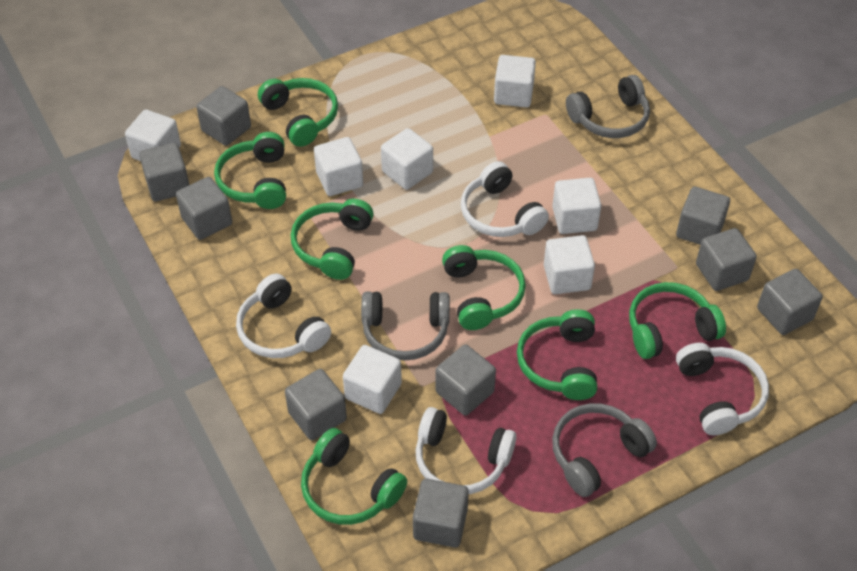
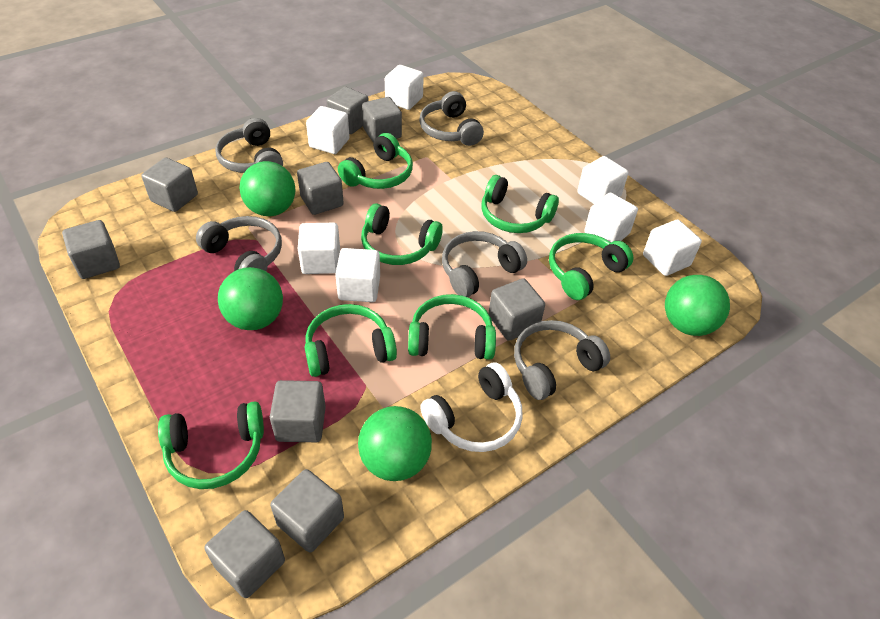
green ball: none = 0 -> [218,267,283,330] [239,161,295,216] [358,406,432,481] [665,275,730,336] = 4
grey headphones: [361,292,450,361] [552,403,657,497] [566,75,650,138] = 3 -> [196,216,282,271] [215,118,283,173] [419,91,484,146] [442,231,527,297] [514,320,610,400] = 5
white headphones: [236,274,331,358] [416,407,516,494] [461,161,549,237] [676,343,769,435] = 4 -> [420,362,523,452] = 1

